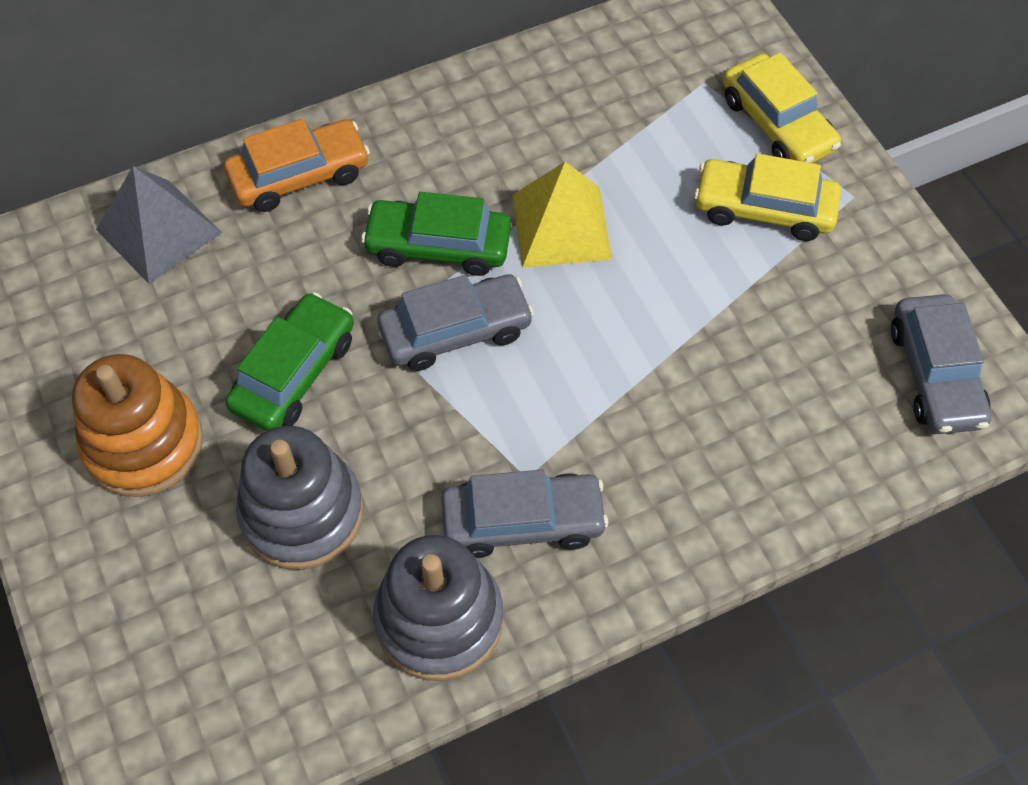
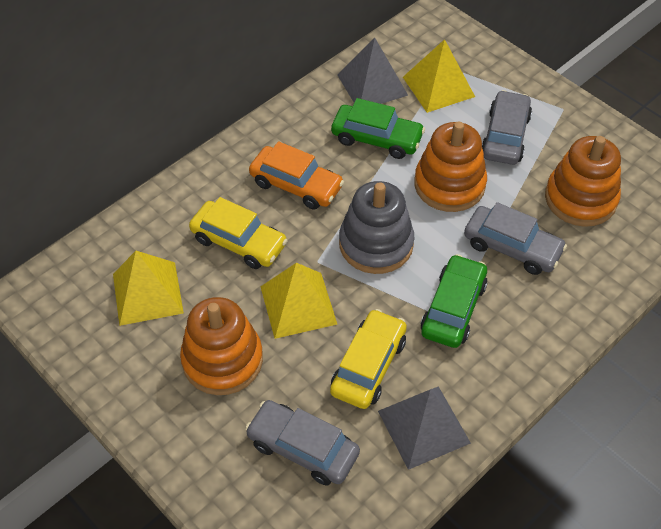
grey pyramid: [96,166,222,284] = 1 -> [337,38,408,104] [378,386,471,470] = 2
grey stacking toy: [236,426,364,570] [373,535,503,681] = 2 -> [339,181,414,274] = 1
orange stacking toy: [72,354,203,497] = 1 -> [180,297,263,395] [414,121,487,212] [545,136,621,227] = 3
yellow pyramid: [512,162,612,268] = 1 -> [113,251,184,326] [260,263,337,339] [403,39,475,113] = 3

